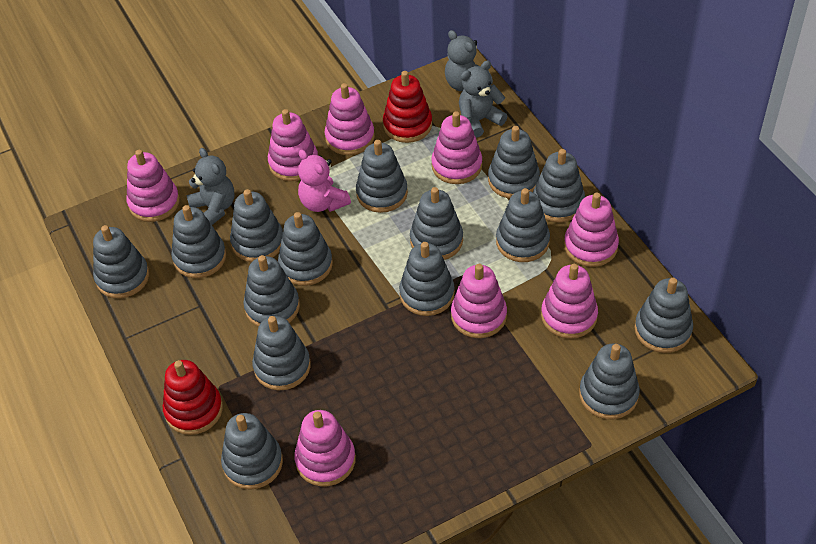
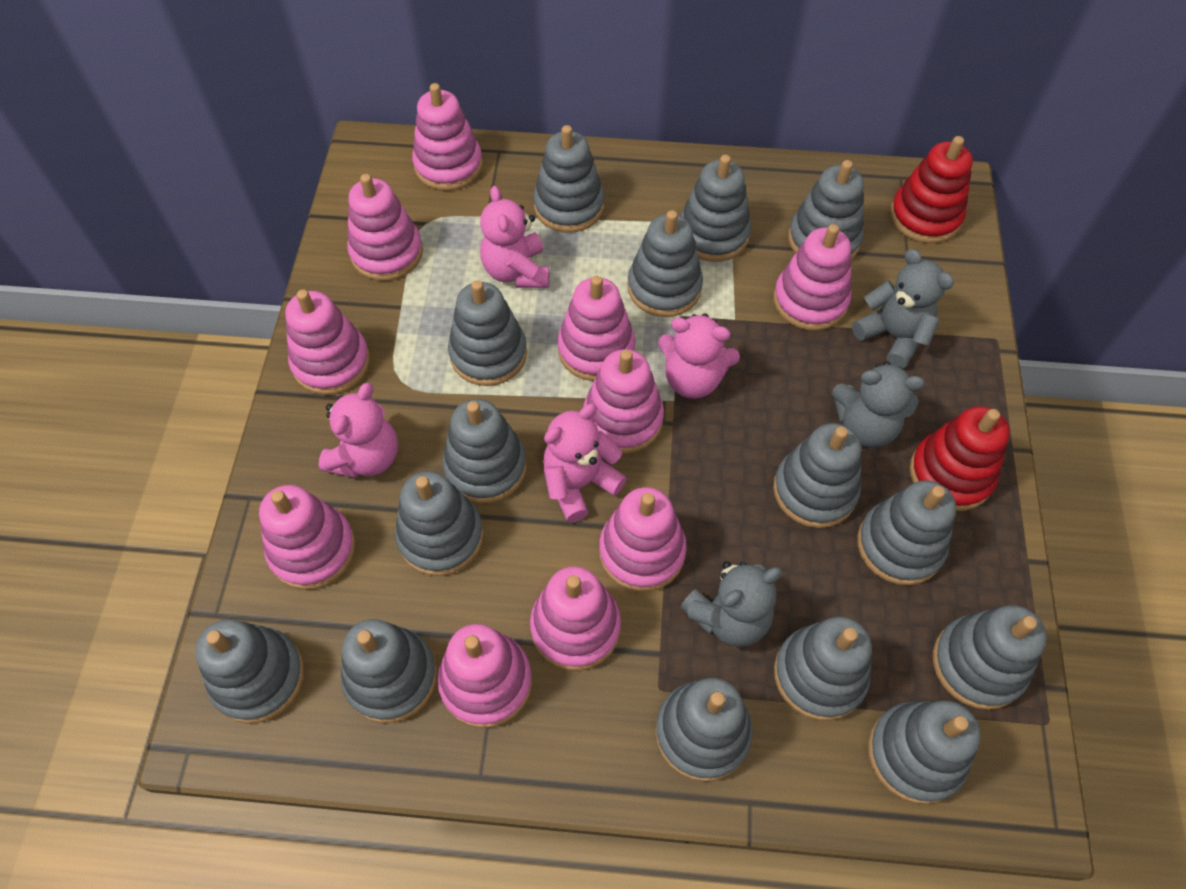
pink stacking toy: [126,150,180,222] [268,109,318,181] [294,410,356,486] [325,83,375,155] [431,111,482,184] [451,264,507,338] [541,264,598,339] [564,193,619,267] = 8 -> [259,485,356,590] [285,290,370,395] [347,174,423,281] [412,83,483,191] [437,624,532,728] [530,566,621,671] [557,276,635,381] [583,349,664,454] [599,487,687,592] [773,224,852,331] = 10
pink teddy bear: [298,149,351,212] = 1 -> [319,383,398,478] [480,186,549,288] [543,404,627,522] [658,314,740,399] = 4

